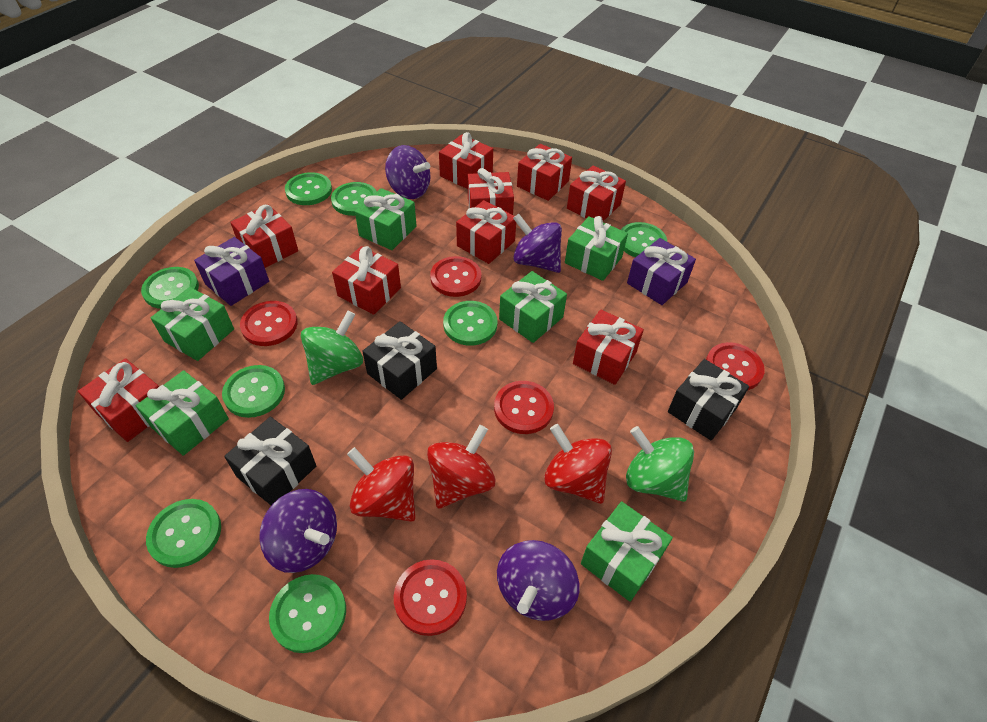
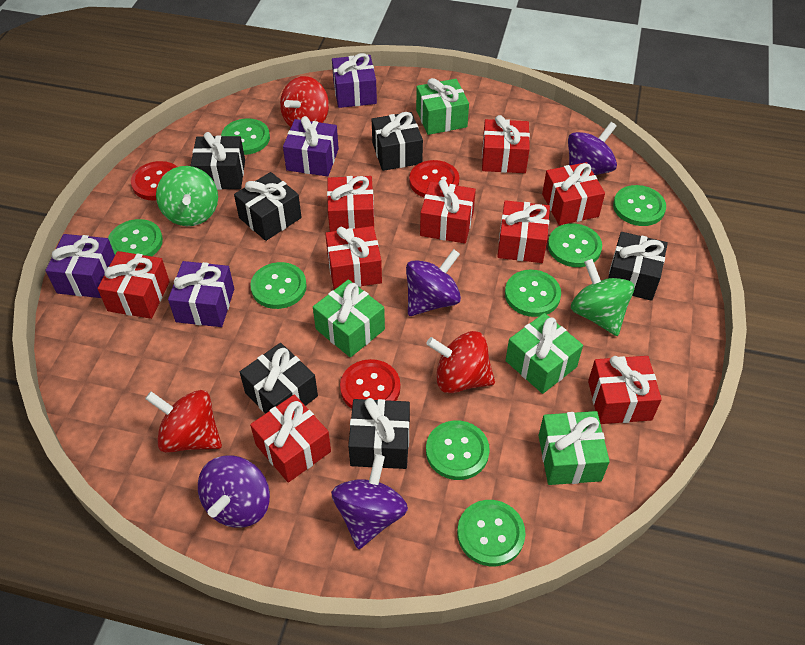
black gift: [224,417,316,505] [362,321,437,400] [668,359,749,440] = 3 -> [191,132,245,190] [234,172,302,241] [240,343,318,414] [348,398,410,469] [372,112,423,171] [608,232,668,301] = 6
green gift: [136,370,229,456] [151,287,234,361] [355,188,417,250] [499,271,567,343] [565,216,628,281] [581,501,673,602] = 6 -> [313,279,385,357] [416,78,469,135] [505,313,583,394] [538,411,610,485] = 4
purple gift: [194,237,269,306] [627,238,696,305] = 2 -> [45,234,115,298] [168,261,234,327] [283,116,339,177] [332,53,377,108] = 4
red button: [240,301,298,346] [394,559,467,636] [430,256,481,297] [494,381,554,434] [706,342,765,390] = 5 -> [131,161,177,201] [340,359,400,409] [409,160,459,197] = 3

